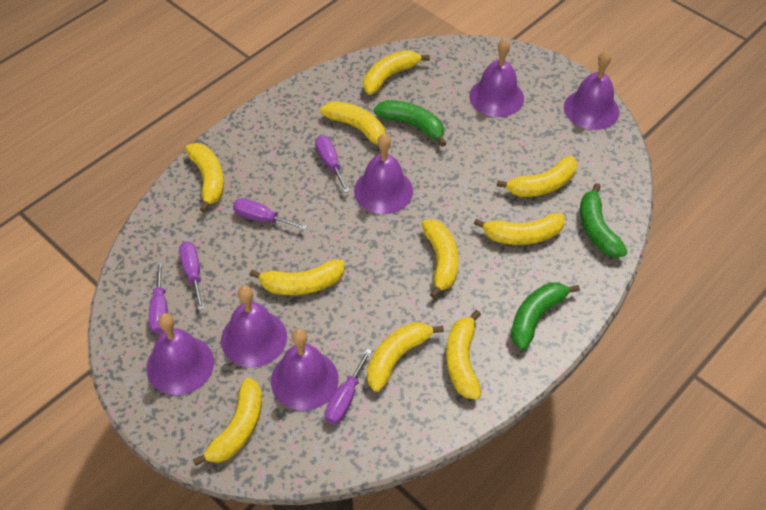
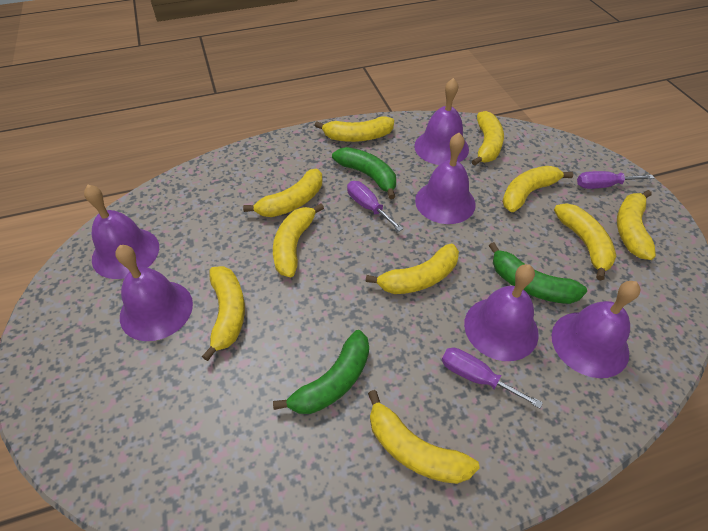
purple screwdriver: [149,261,168,334] [179,242,204,311] [233,198,307,230] [315,135,349,193] [325,348,372,424] = 5 -> [347,181,403,231] [442,348,543,408] [577,171,654,189] = 3

